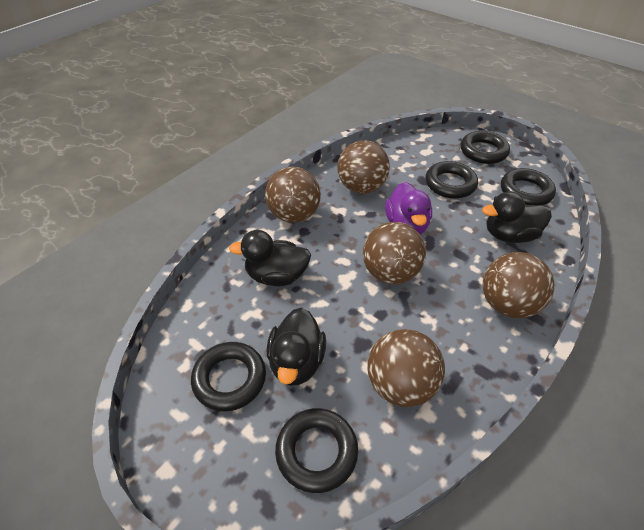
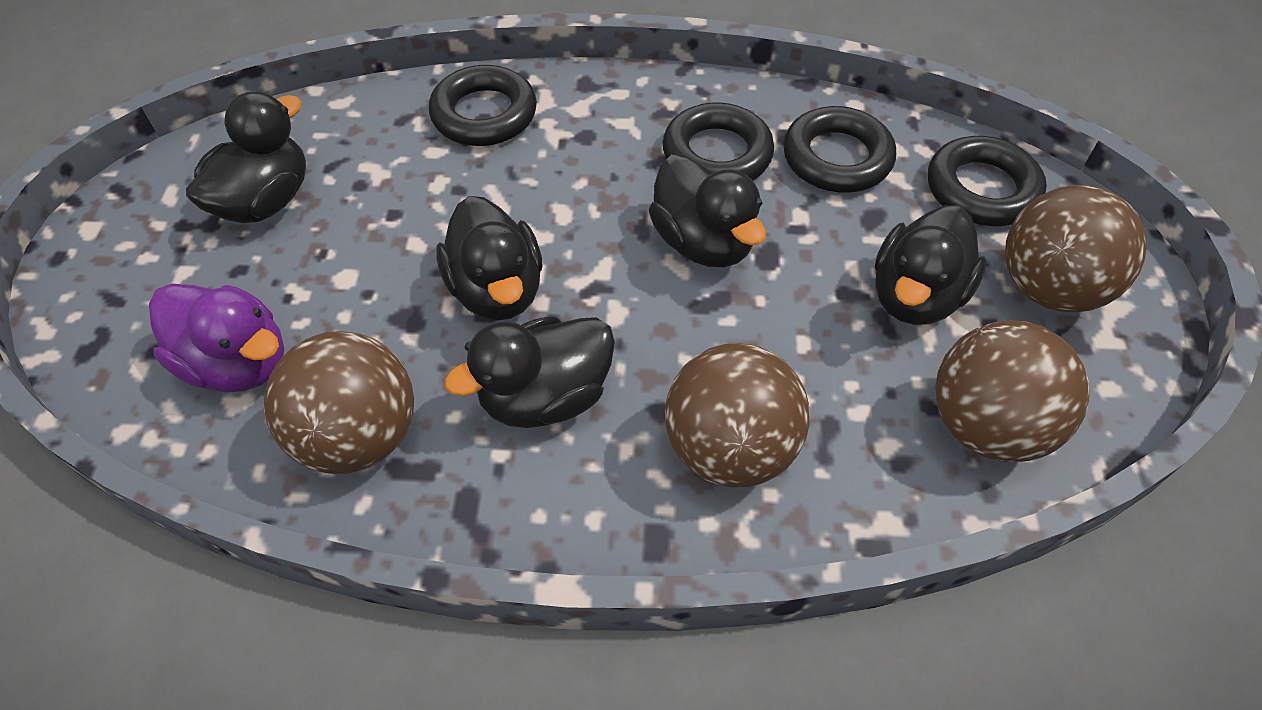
black duck: [229,230,311,286] [267,308,326,386] [482,191,552,243] = 3 -> [186,91,306,223] [436,196,543,321] [445,317,615,428] [649,154,766,267] [875,205,987,325] = 5
black ring: [191,342,266,411] [275,408,358,493] [425,161,478,198] [461,131,510,164] [501,168,556,205] = 5 -> [429,65,537,146] [663,102,774,180] [783,106,896,193] [928,136,1047,226] = 4
brown ball: [265,167,321,223] [337,140,390,194] [363,222,426,284] [367,329,445,407] [483,252,554,318] = 5 -> [264,331,414,474] [665,343,810,488] [935,320,1089,462] [1005,185,1147,313] = 4

